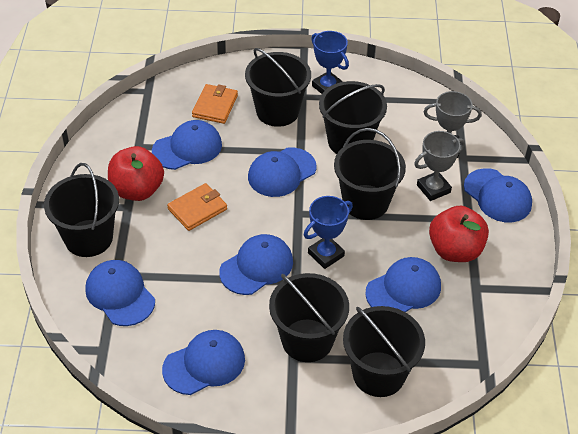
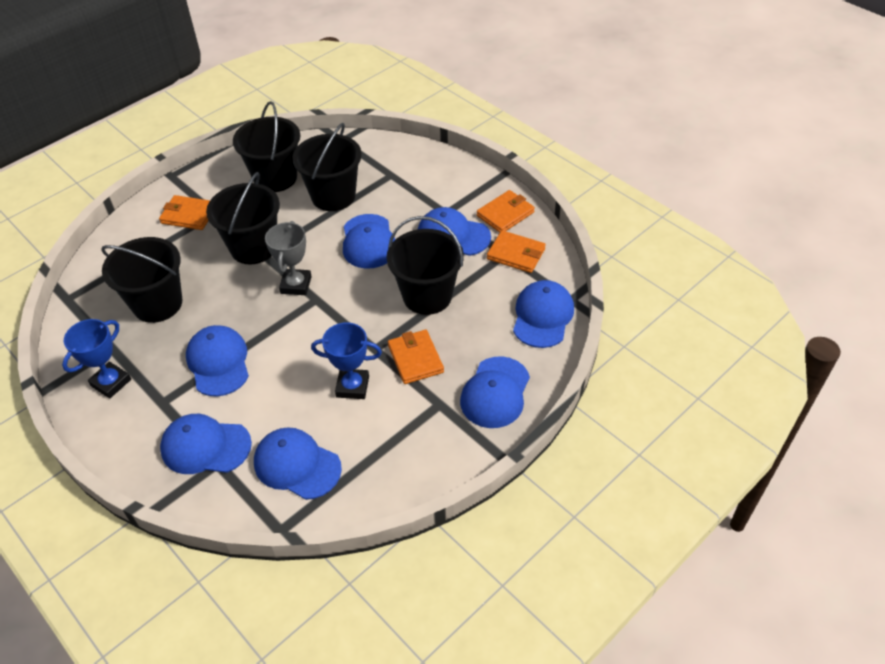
black bucket: [44,163,119,257] [245,48,311,127] [269,273,349,362] [319,81,387,154] [334,128,406,220] [343,306,425,397] = 6 -> [101,237,182,323] [206,172,280,264] [233,101,300,192] [292,123,362,211] [386,216,464,315] = 5
grey trophy: [414,131,465,201] [423,91,482,158] = 2 -> [265,221,312,295] = 1
orange wallet: [167,183,227,231] [192,84,238,124] = 2 -> [159,195,210,230] [388,330,444,384] [477,190,535,233] [487,230,546,273] = 4
red apple: [108,146,164,201] [429,206,489,262] = 2 -> none = 0

